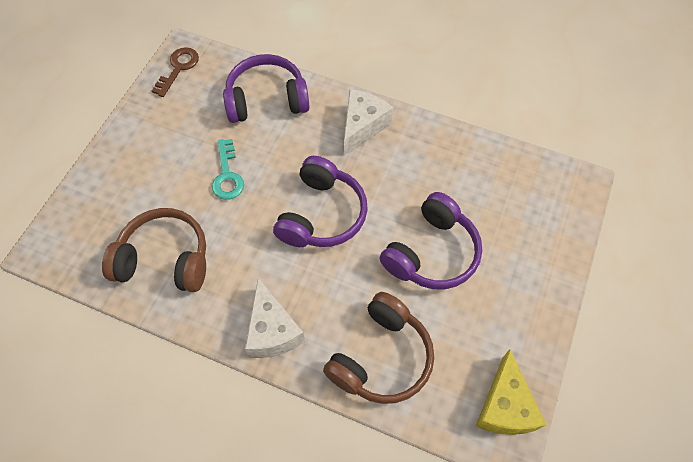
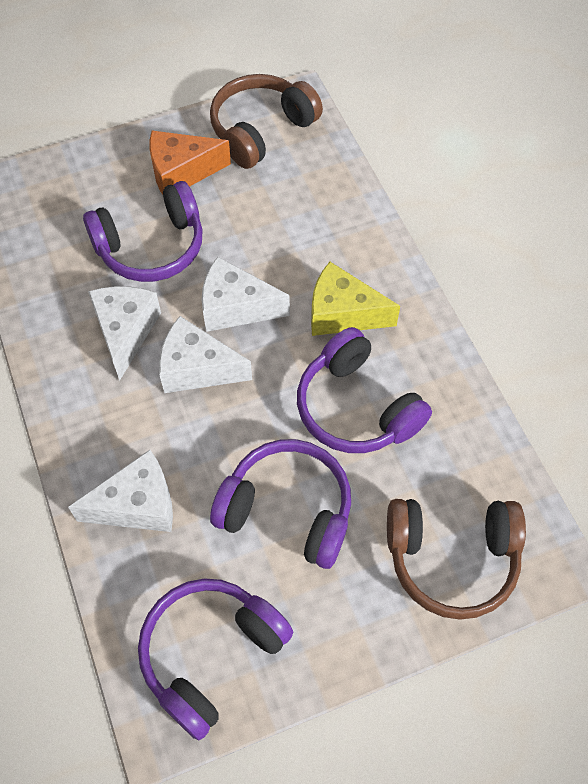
brown key: [152,47,199,97] = 1 -> none = 0
orange cheese: none = 0 -> [150,131,231,195] = 1
purple headphones: [223,54,310,123] [273,156,368,247] [380,192,482,289] = 3 -> [83,181,203,282] [138,578,293,740] [210,439,351,569] [297,327,432,453] = 4
turquoise key: [212,139,244,200] = 1 -> none = 0
white cheese: [245,278,305,358] [344,89,393,156] = 2 -> [68,450,173,532] [88,286,161,380] [159,316,252,393] [202,257,290,332] = 4

